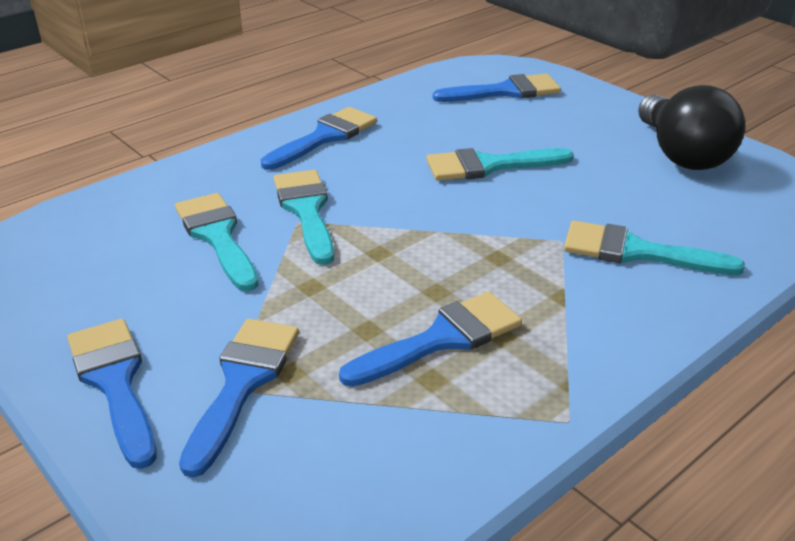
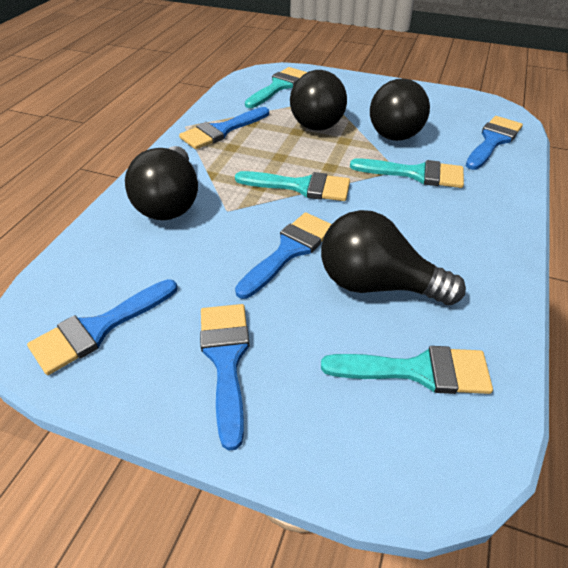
black light bulb: [638,85,745,170] = 1 -> [125,146,198,220] [290,70,347,131] [321,210,466,305] [370,78,430,141] = 4

